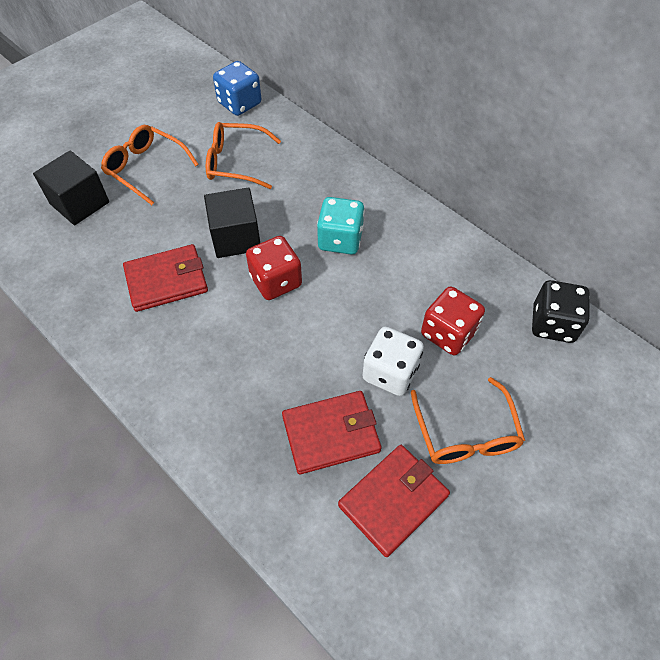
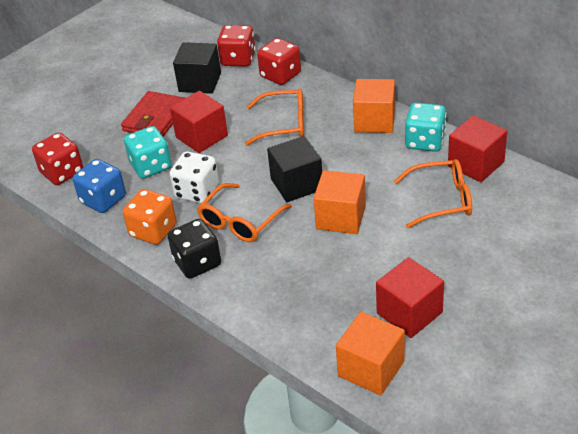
orange cube: none = 0 -> [313,170,366,234] [336,312,405,395] [353,79,395,133] = 3
orange dice: none = 0 -> [123,189,177,245] = 1
red cube: none = 0 -> [170,91,228,153] [376,257,444,338] [448,115,507,182] = 3
red dice: [246,236,302,300] [421,286,485,355] = 2 -> [32,132,83,185] [217,25,256,67] [257,38,301,85] = 3
red wallet: [123,244,208,312] [282,391,381,474] [338,445,450,557] = 3 -> [121,91,185,137] = 1
turquoise dice: [317,197,365,255] = 1 -> [124,126,171,178] [405,103,446,152] = 2

